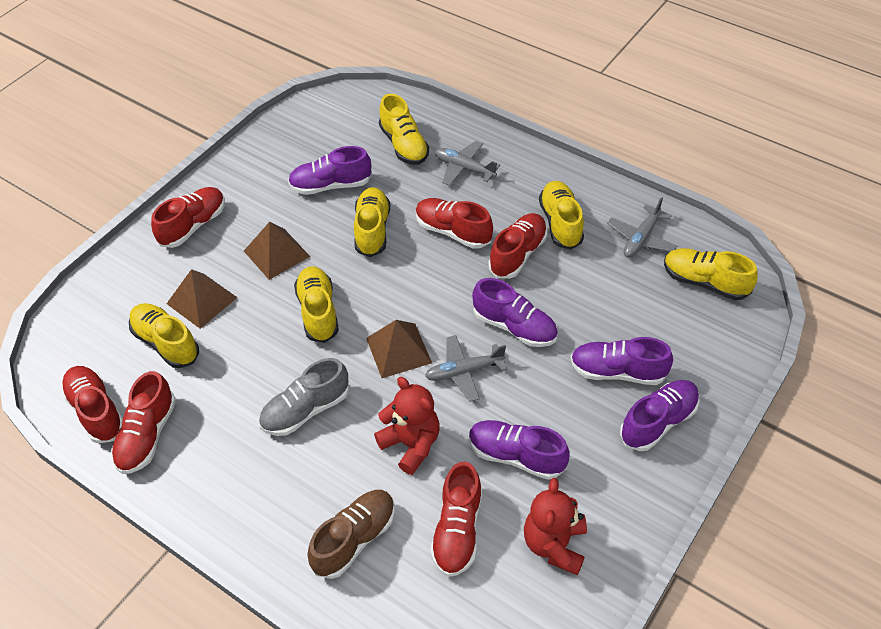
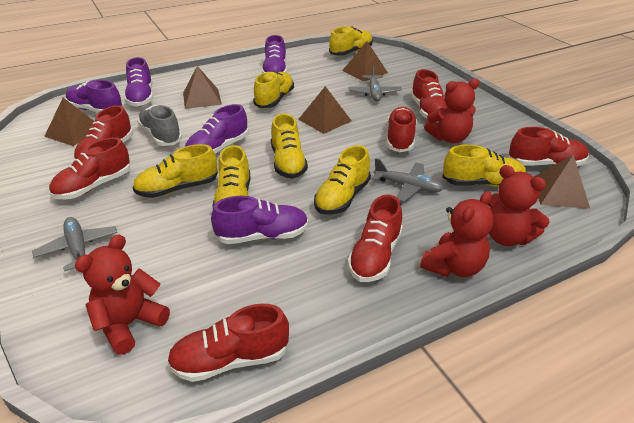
brown pyramid: [167,269,238,329] [244,222,310,280] [366,320,432,378] = 3 -> [44,98,94,146] [183,66,222,109] [298,86,352,134] [342,41,388,81] [534,155,590,209] = 5
brown shoe: [308,490,395,579] = 1 -> none = 0
red shoe: [61,366,123,443] [111,371,176,474] [151,187,225,248] [416,198,493,249] [430,462,482,577] [488,213,547,279] = 6 -> [49,137,130,199] [74,105,133,159] [167,304,289,382] [348,194,403,282] [387,107,417,152] [411,69,448,122] [509,127,589,166] = 7
red teddy bear: [374,377,440,475] [524,478,587,575] = 2 -> [75,234,170,355] [420,191,494,277] [424,79,480,143] [488,165,550,246] = 4
yellow shoe: [129,303,199,368] [294,267,339,343] [354,187,390,257] [379,94,429,165] [539,181,584,249] [664,248,758,300] = 6 -> [133,144,218,198] [212,145,250,207] [253,71,294,108] [271,114,308,179] [314,145,371,215] [329,27,373,56] [442,144,526,187] = 7

